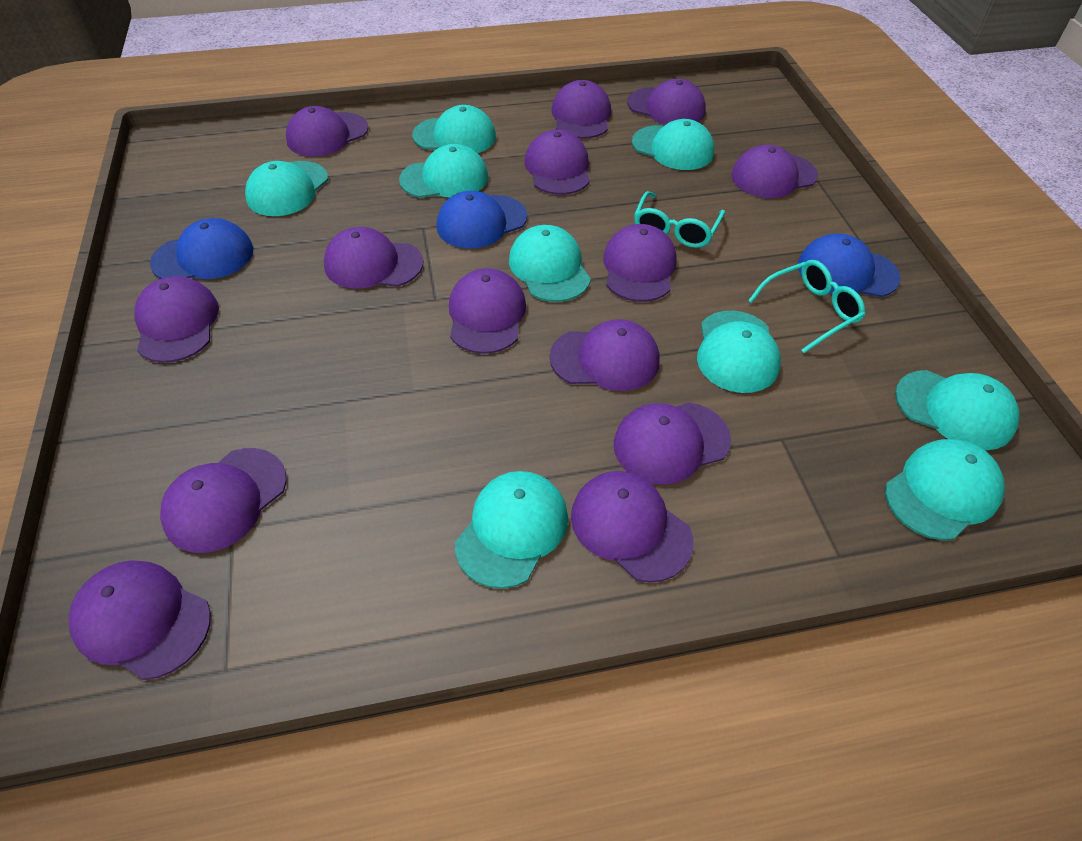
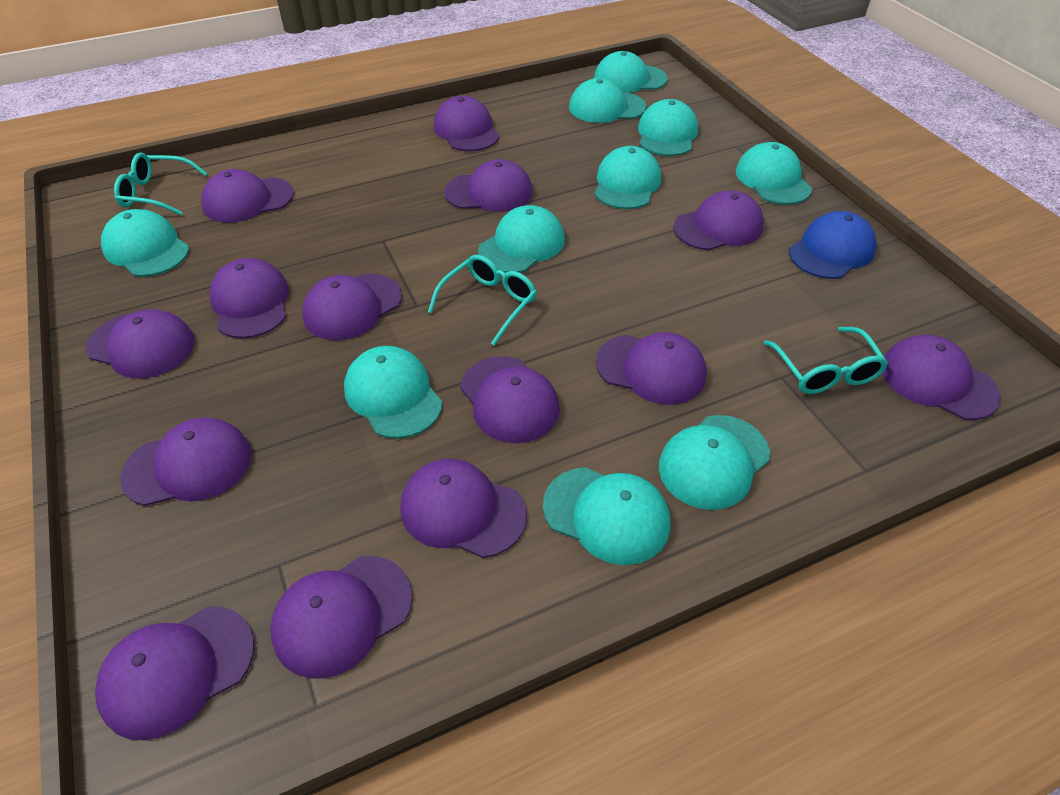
blue cap: [150,218,254,279] [437,191,527,249] [798,233,901,297] = 3 -> [789,211,877,279] = 1
turquoise cap: [245,161,328,216] [399,144,488,198] [412,105,496,153] [455,471,568,589] [509,225,591,302] [632,119,714,170] [697,311,781,393] [885,439,1005,540] [895,370,1019,450] = 9 -> [101,209,189,277] [344,346,442,439] [478,205,565,273] [543,467,670,565] [569,78,646,123] [594,51,668,93] [594,146,661,209] [638,99,698,156] [659,415,770,510] [736,142,812,205] = 10
turquoise glasses: [634,191,725,248] [748,260,865,353] = 2 -> [114,153,208,216] [428,255,537,346] [764,327,888,394] = 3

